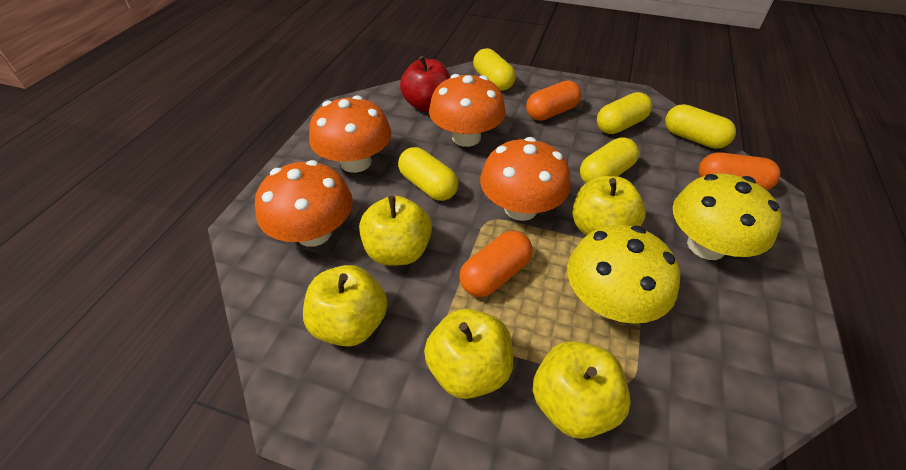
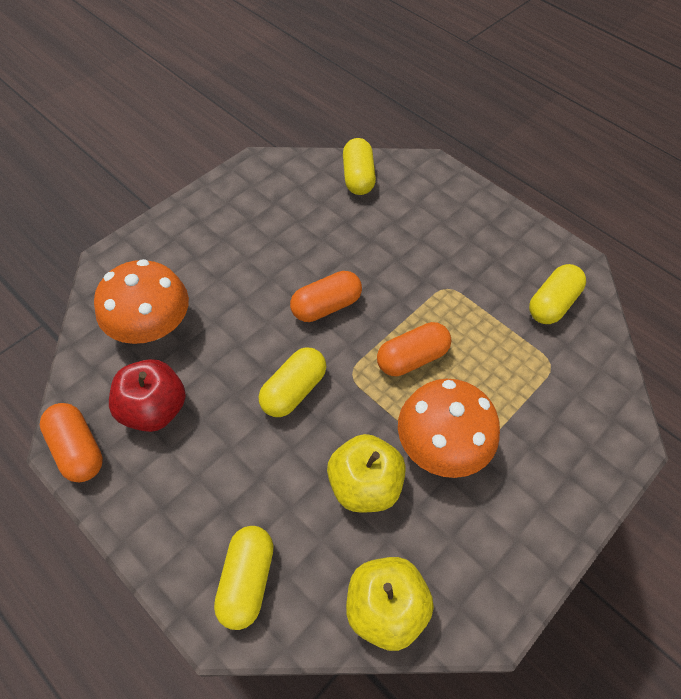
orange mushroom: [255,160,353,247] [309,95,391,173] [429,74,506,147] [480,137,571,221] = 4 -> [94,259,189,344] [398,379,500,478] = 2
yellow apple: [303,265,388,347] [359,196,432,266] [424,309,513,399] [533,341,631,439] [572,176,646,236] = 5 -> [327,434,406,513] [346,557,434,651] = 2
yellow capsule: [398,147,458,201] [473,48,516,91] [580,137,639,183] [597,92,652,134] [665,104,736,149] = 5 -> [214,526,274,630] [259,348,326,417] [343,138,376,195] [529,264,586,324] = 4
yellow mushroom: [567,225,680,324] [673,173,782,260] = 2 -> none = 0

